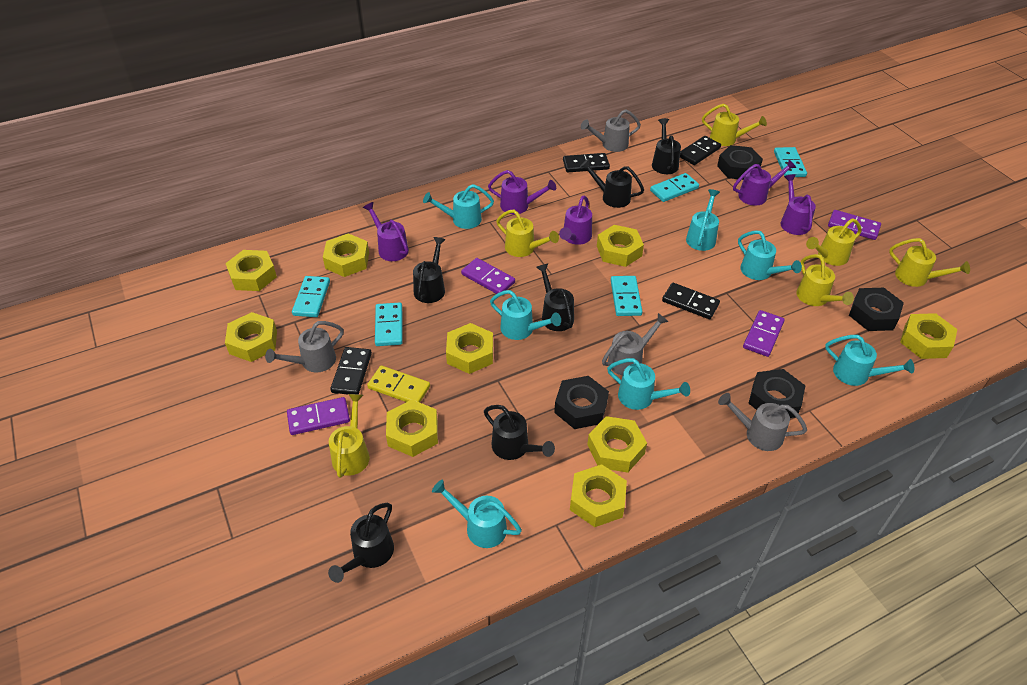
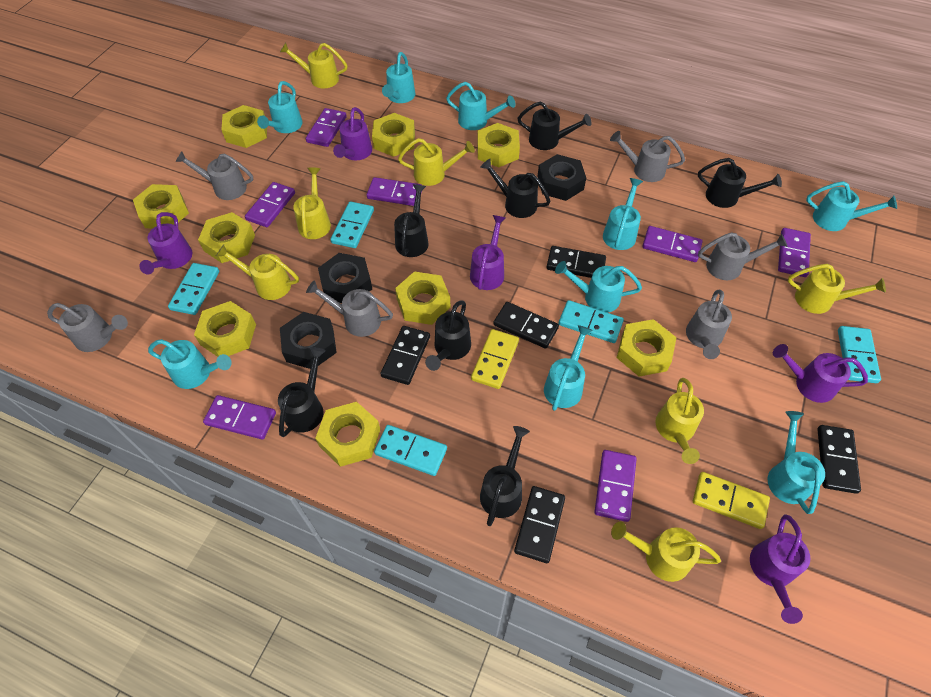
black domino: [330,347,372,394] [563,153,610,172] [662,283,720,319] [680,136,721,165] = 4 -> [381,326,430,385] [493,302,559,349] [514,486,565,563] [547,246,606,278] [817,425,861,494] = 5
black nut: [554,376,609,429] [717,145,763,180] [749,369,805,418] [849,288,904,331] = 4 -> [280,312,337,369] [318,253,372,303] [537,154,586,201] = 3
black watering can: [328,503,394,583] [413,237,446,303] [484,405,555,460] [536,264,574,331] [580,159,644,208] [652,118,681,174] = 6 -> [278,347,326,437] [394,184,429,257] [425,301,471,371] [480,159,551,218] [480,426,530,526] [518,101,592,150] [698,158,782,208] = 7
grey watering can: [265,321,344,373] [581,109,641,152] [602,313,669,375] [718,393,807,451] = 4 -> [47,303,128,352] [175,151,253,200] [306,280,393,337] [610,131,685,182] [686,290,732,359] [698,232,788,280] = 6
purple domino: [287,397,350,435] [461,258,515,294] [743,310,785,357] [828,210,881,240] = 4 -> [203,395,276,439] [245,182,295,227] [306,108,347,147] [367,177,422,206] [595,450,637,522] [642,226,703,262] [778,228,811,277] = 7
turquoise watering can: [423,184,494,229] [432,479,522,548] [490,290,561,340] [607,358,690,410] [686,189,720,251] [738,230,802,280] [825,335,914,386] = 7 -> [148,339,232,389] [257,81,302,133] [382,52,415,103] [446,82,516,130] [544,325,592,411] [555,261,642,313] [603,178,643,250] [767,411,825,514] [806,181,897,231] = 9
yellow domino: [367,366,430,403] = 1 -> [471,329,519,389] [693,472,770,529] = 2
yellow watering can: [329,394,370,478] [496,209,559,257] [702,104,767,146] [796,254,854,306] [806,218,862,266] [889,238,970,287] = 6 -> [216,245,299,300] [280,43,348,88] [293,167,331,239] [398,138,475,186] [611,522,721,582] [655,378,704,464] [788,264,886,314] = 7

